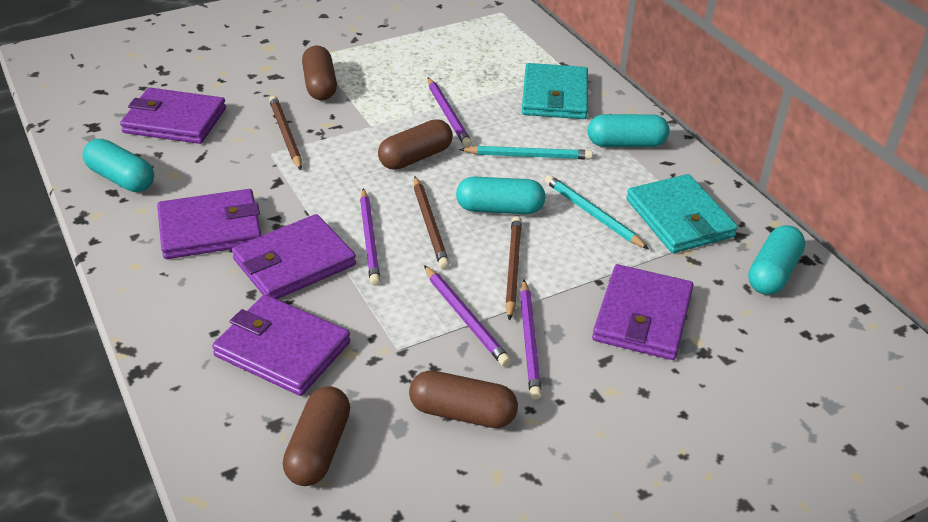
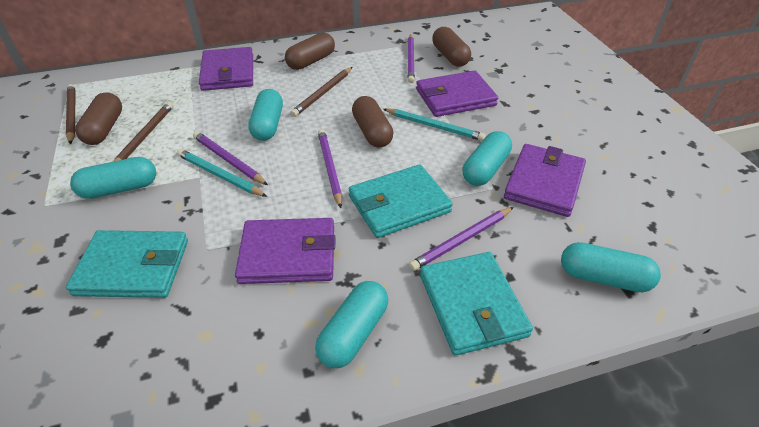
purple wallet: [120,88,226,144] [157,189,261,259] [212,295,350,396] [232,214,356,299] [592,264,694,360] = 5 -> [199,47,253,91] [235,218,336,284] [416,71,498,117] [504,144,586,217] = 4
turquoise capsule: [83,139,154,192] [456,176,545,214] [588,114,670,147] [748,225,805,295] = 4 -> [70,157,156,199] [248,89,283,141] [315,281,388,368] [463,131,512,186] [561,242,661,292] = 5
turquoise wallet: [522,63,588,119] [626,174,738,253] = 2 -> [66,230,188,298] [349,164,453,238] [420,252,533,356] = 3

